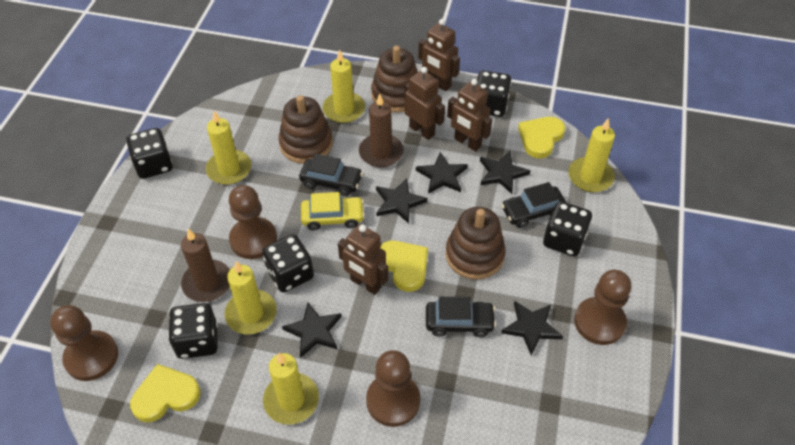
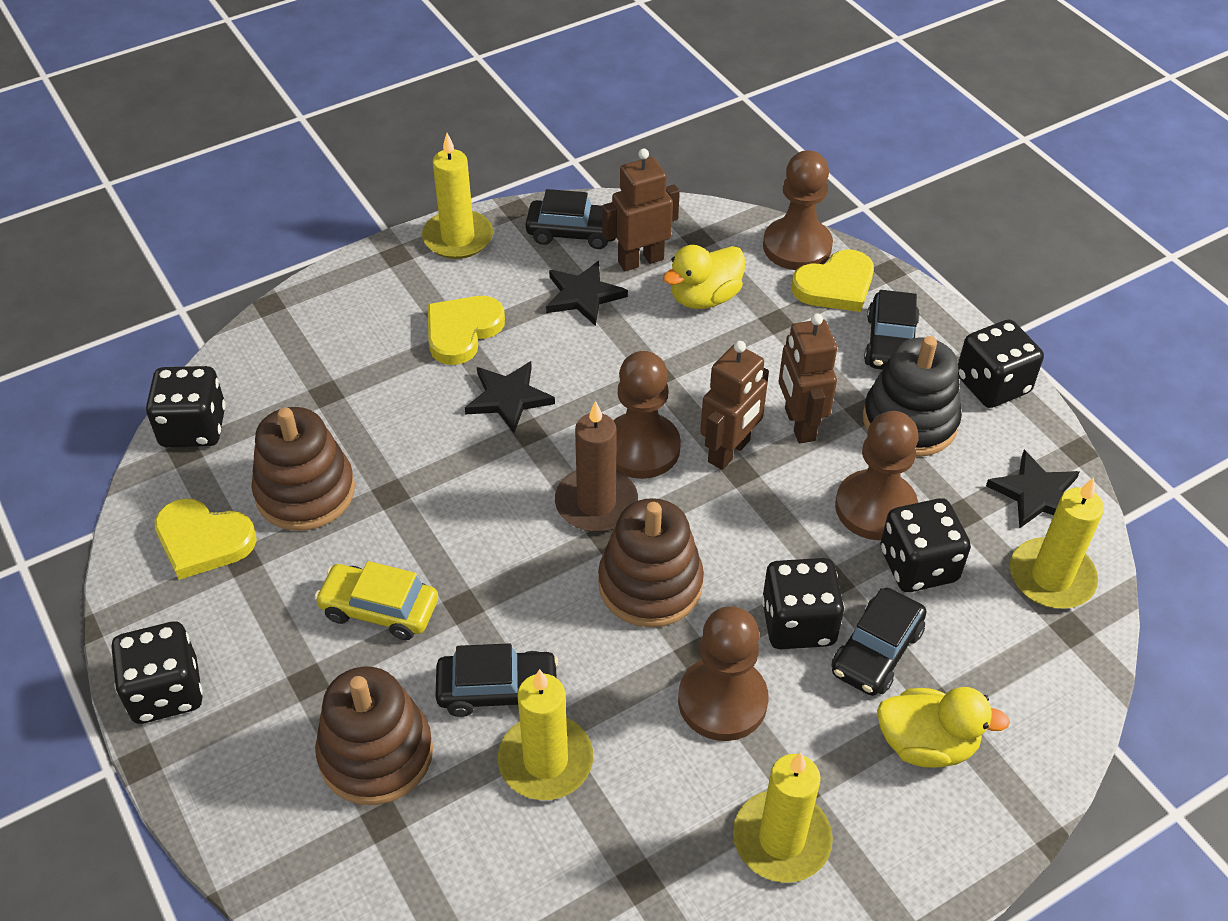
black car: [299,154,363,196] [426,297,496,337] [501,182,567,228] = 3 -> [436,643,558,717] [525,189,616,249] [831,588,926,696] [864,290,920,370] = 4
black stacking toy: none = 0 -> [863,336,962,457] = 1
black star: [282,302,342,358] [376,178,427,224] [416,152,468,194] [480,151,530,194] [501,301,563,355] = 5 -> [465,361,555,433] [546,261,628,326] [986,450,1080,529] = 3
brown candle: [181,229,230,302] [359,93,404,167] = 2 -> [555,401,638,532] = 1
brown robot: [338,224,388,295] [405,67,445,140] [418,19,460,91] [447,79,492,152] = 4 -> [602,148,680,271] [700,341,769,470] [779,313,837,443] = 3
yellow candle: [206,111,251,185] [224,261,277,334] [263,353,319,425] [322,49,365,123] [568,118,615,192] = 5 -> [422,133,493,259] [498,669,593,800] [733,753,833,883] [1010,477,1104,609] = 4
yellow duck: none = 0 -> [663,245,745,309] [877,687,1010,768] = 2

